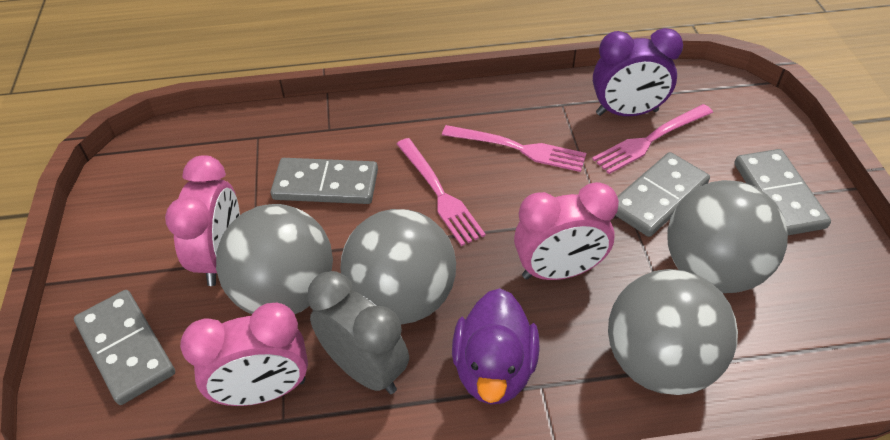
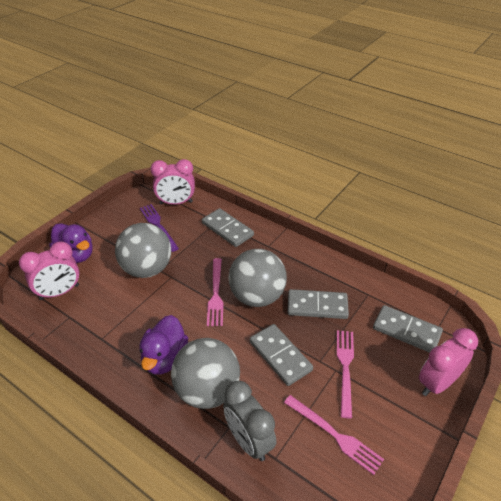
grey ball: [216,204,333,314] [340,209,456,324] [608,269,738,395] [667,180,788,293] = 4 -> [115,223,171,278] [171,338,240,409] [228,249,287,307] = 3
purple clock: [593,28,683,116] = 1 -> none = 0
purple duck: [452,288,540,404] = 1 -> [49,223,93,263] [139,315,188,374] = 2
purple fork: none = 0 -> [140,204,179,252] = 1

